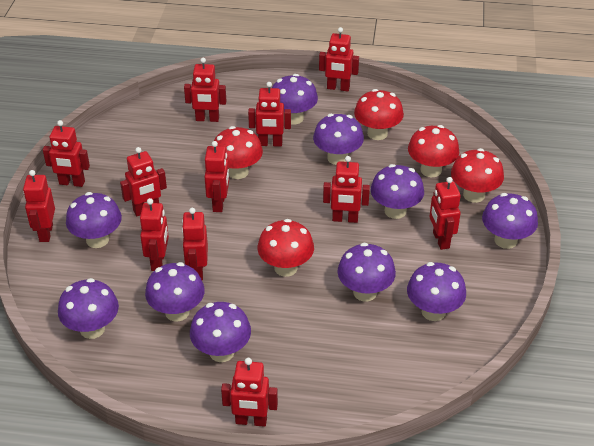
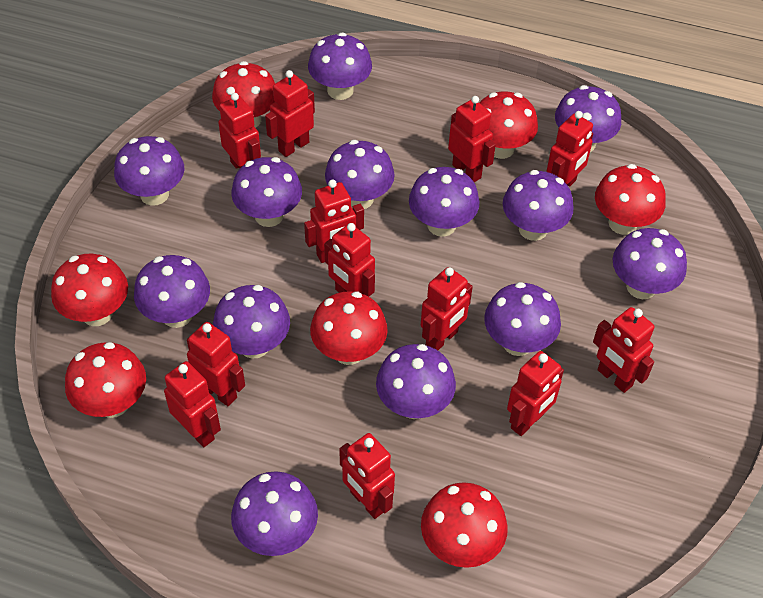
purple mushroom: [58,278,119,339] [66,192,122,248] [145,262,205,322] [190,302,251,362] [272,74,318,125] [313,114,364,165] [337,243,396,301] [371,164,424,219] [407,262,466,321] [482,193,538,249] = 10 -> [114,136,184,206] [134,255,210,328] [213,285,290,359] [231,157,302,227] [231,471,318,556] [308,32,372,100] [325,140,395,209] [376,344,456,419] [409,167,480,237] [484,282,561,356] [503,170,574,241] [555,85,621,152] [613,228,687,299] = 13
red mushroom: [214,126,263,179] [257,219,314,277] [354,89,404,140] [408,125,459,177] [451,148,504,203] = 5 -> [51,254,128,326] [65,342,146,418] [212,61,275,128] [310,291,388,365] [421,482,508,568] [479,91,538,159] [595,164,666,235] = 7

